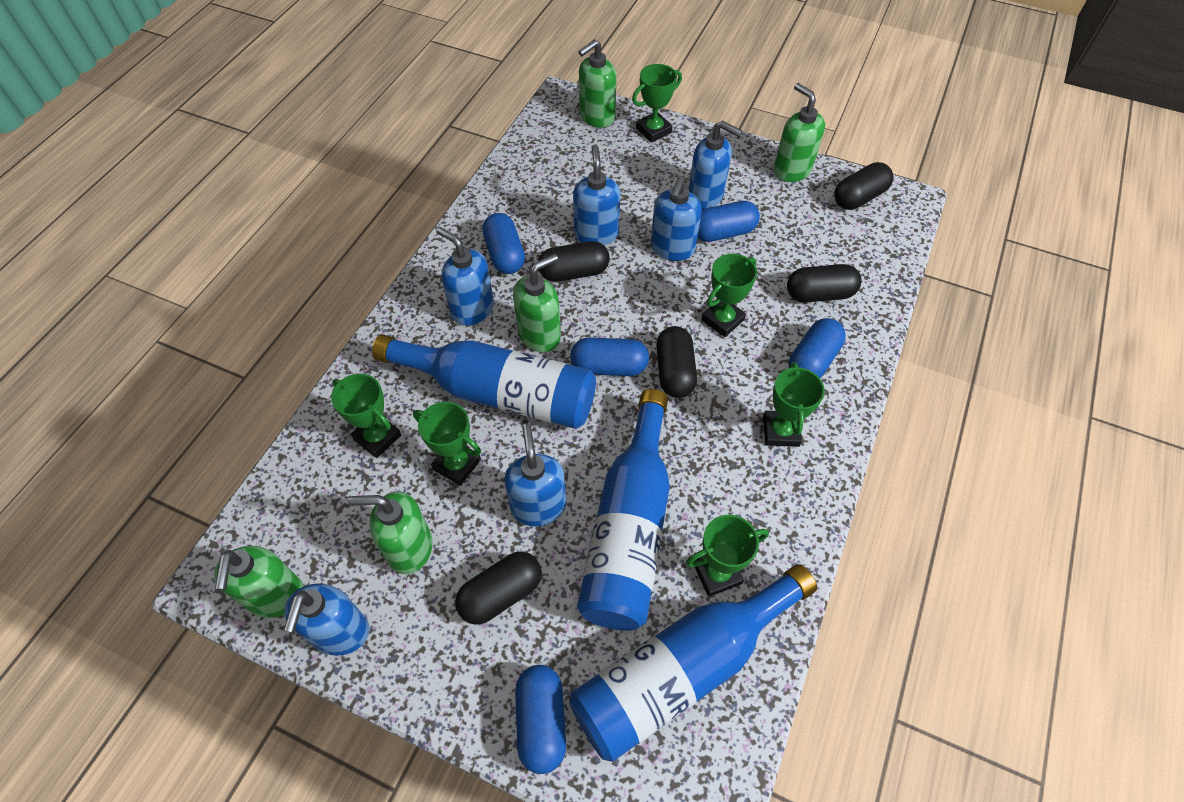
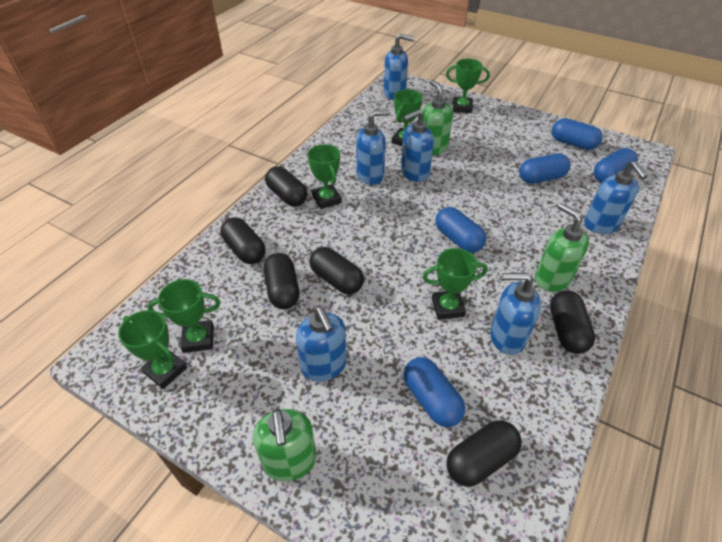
black capsule: [455,551,542,625] [538,241,610,282] [656,326,697,398] [787,264,862,302] [834,162,893,210] = 5 -> [220,217,265,264] [264,253,300,309] [265,166,307,207] [309,247,364,294] [446,420,522,487] [550,290,595,354] = 6
blue bottle: [372,334,596,429] [569,564,817,762] [577,389,670,630] = 3 -> none = 0
green soap dispenser: [214,546,303,618] [348,491,433,574] [513,254,561,352] [578,39,617,128] [774,83,825,182] = 5 -> [253,408,317,481] [422,79,453,156] [535,203,589,292] = 3

